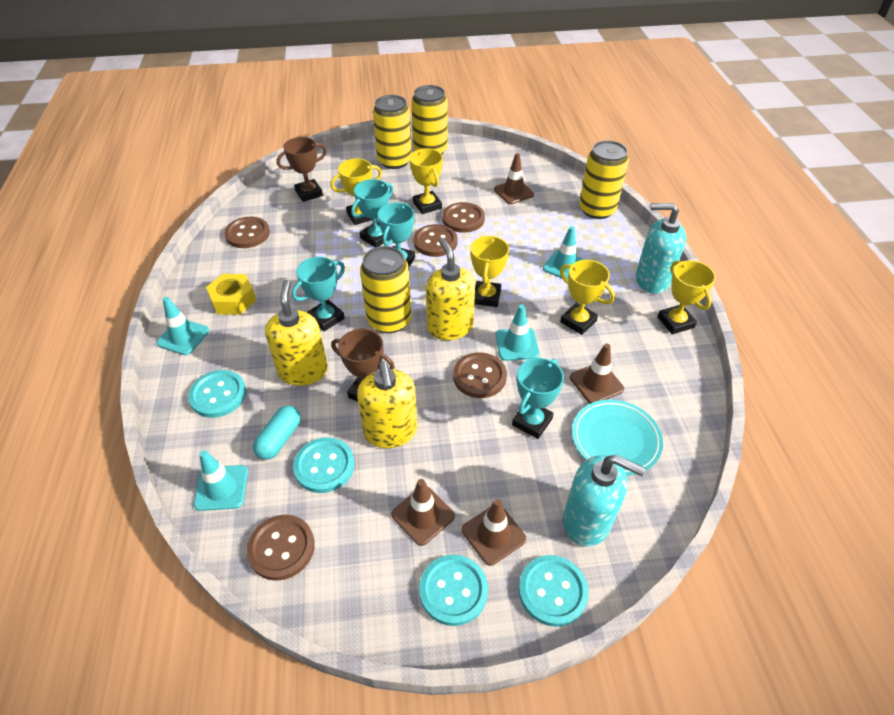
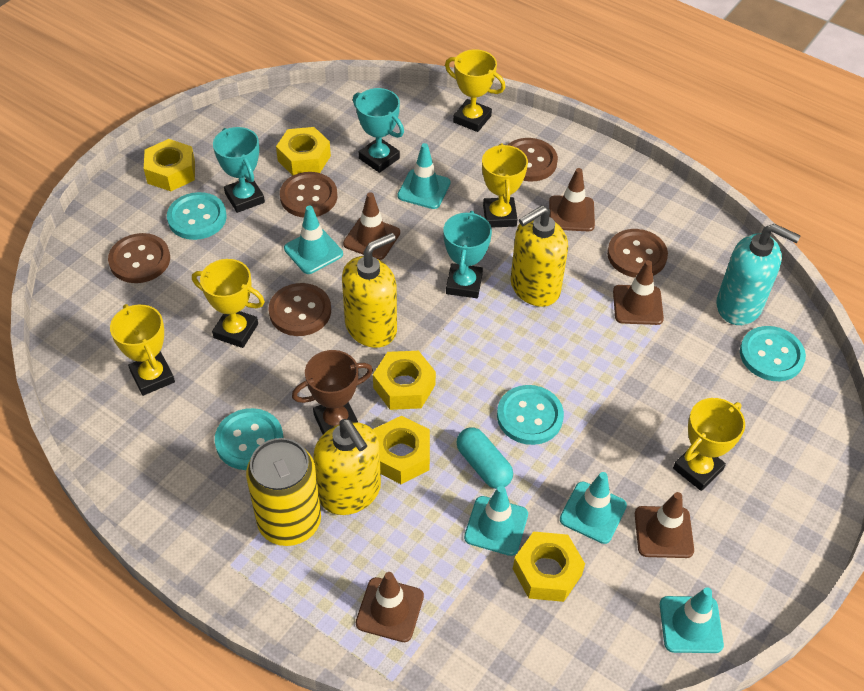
brown traffic cone: [391,479,455,546] [462,499,526,566] [494,153,534,204] [570,344,624,404] = 4 -> [343,192,400,260] [356,572,424,642] [549,168,595,231] [613,260,664,325] [635,492,694,558] = 5
brown trophy: [277,137,327,202] [331,329,395,401] = 2 -> [292,350,373,434] = 1
turquoise plate: [572,399,663,475] = 1 -> none = 0
turquoise soap dispenser: [563,455,646,547] [636,203,686,294] = 2 -> [717,224,801,325] = 1
turquoise traffic cone: [156,297,209,355] [194,450,248,511] [495,304,540,361] [543,226,585,279] = 4 -> [284,206,343,274] [397,143,451,209] [464,485,528,556] [560,472,627,544] [660,587,724,653] = 5
turquoise trophy: [292,257,345,331] [351,179,393,247] [377,202,415,266] [512,358,564,439] = 4 -> [213,127,265,213] [353,88,404,173] [443,211,492,298] = 3
yellow can: [360,246,412,333] [373,95,412,169] [411,85,448,154] [579,140,629,219] = 4 -> [246,438,321,546] = 1
yellow nut: [206,274,256,315] = 1 -> [144,139,195,191] [276,127,331,176] [373,351,436,410] [373,416,430,484] [513,531,585,602] = 5

